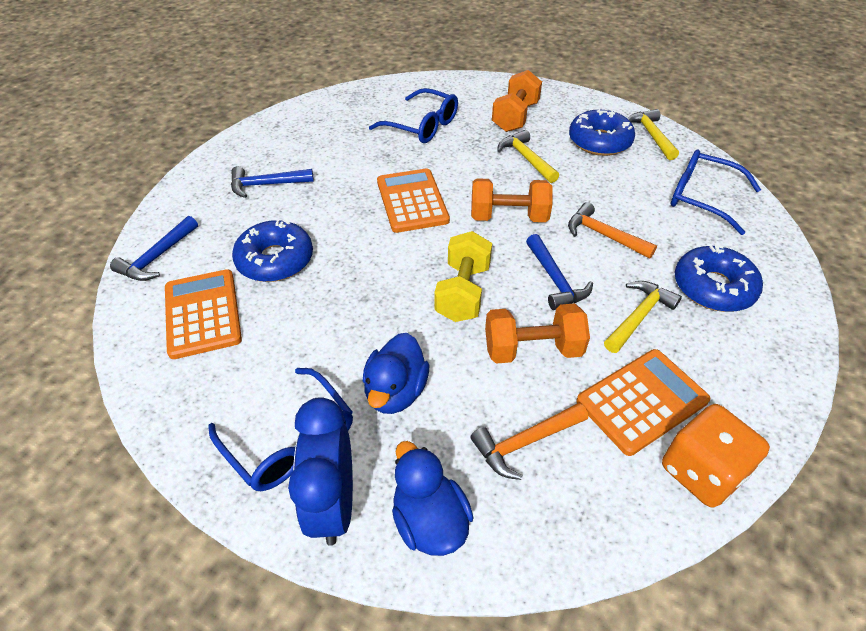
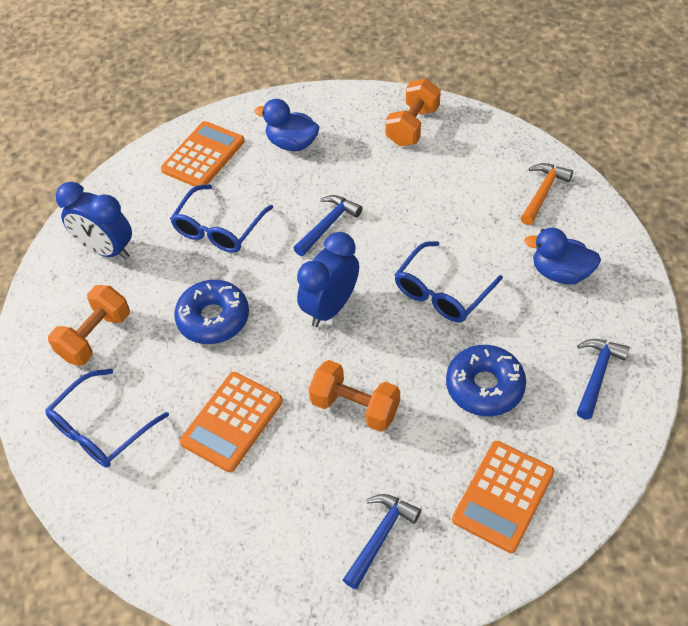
blue clock: [288,397,353,546] = 1 -> [55,182,132,260] [297,232,359,327] = 2
blue donut: [232,219,313,282] [569,110,635,156] [675,244,763,312] = 3 -> [174,280,249,344] [446,345,526,416] = 2
orange dice: [662,404,770,507] = 1 -> none = 0
orange hammer: [470,403,588,480] [568,202,657,259] = 2 -> [521,163,573,225] = 1
yellow dumbbell: [434,231,492,322] = 1 -> none = 0
yellow hammer: [497,130,559,183] [604,281,682,353] [627,109,679,160] = 3 -> none = 0

